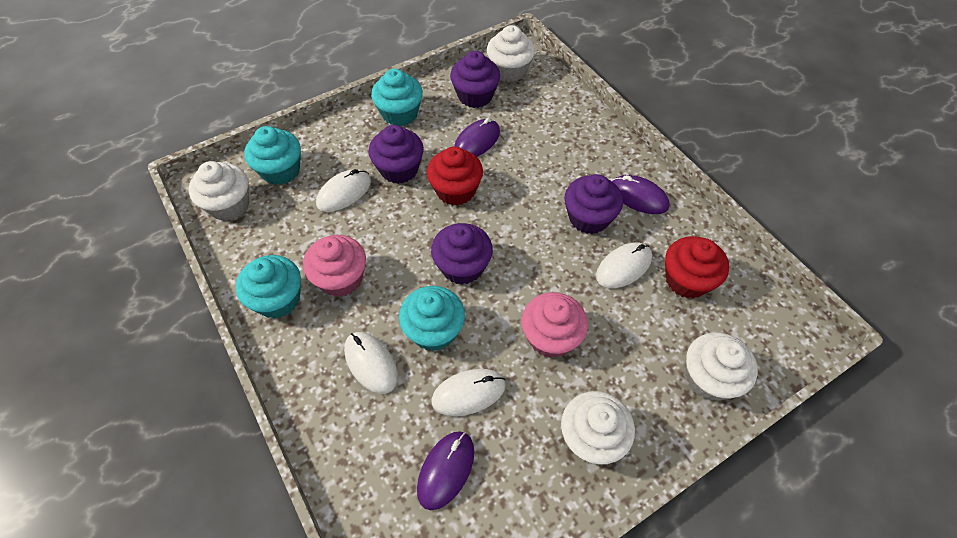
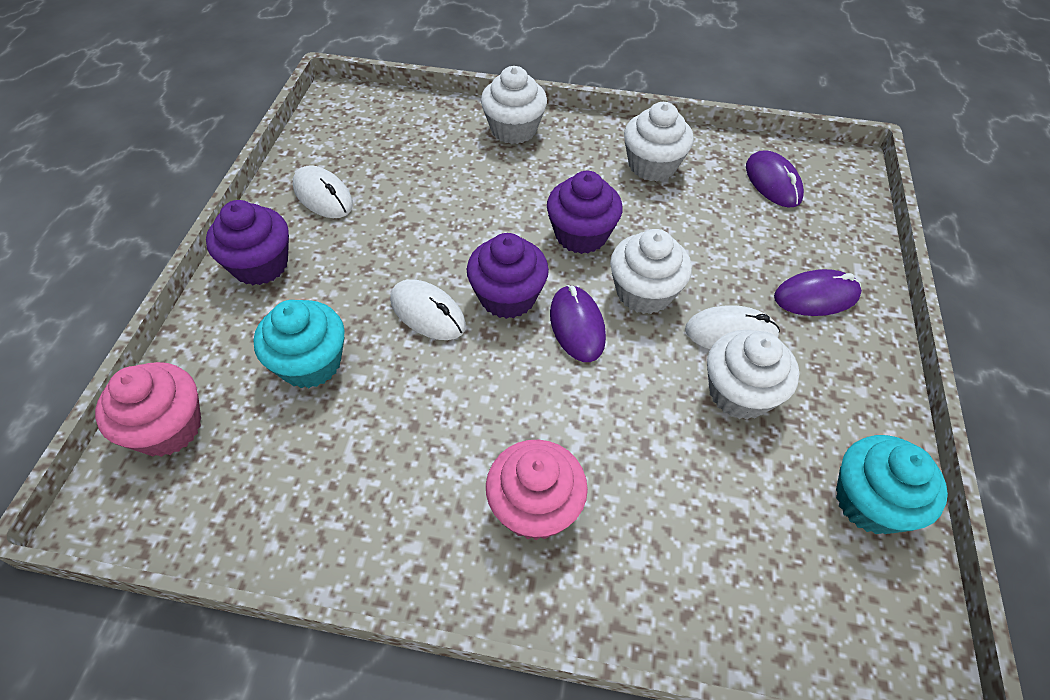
purple cupcake: [368,125,424,184] [431,223,493,285] [450,51,500,108] [565,174,623,234] = 4 -> [206,200,289,285] [467,233,549,319] [547,171,623,254] = 3
red cupcake: [427,146,483,206] [665,236,729,298] = 2 -> none = 0
turquoise cupcake: [236,255,301,319] [244,126,301,185] [371,69,423,126] [399,286,465,351] = 4 -> [254,300,345,388] [836,435,948,534] = 2
white mouse: [316,169,371,212] [344,332,398,394] [431,369,506,416] [596,242,652,288] = 4 -> [293,165,353,218] [390,279,466,340] [685,305,780,349] = 3

